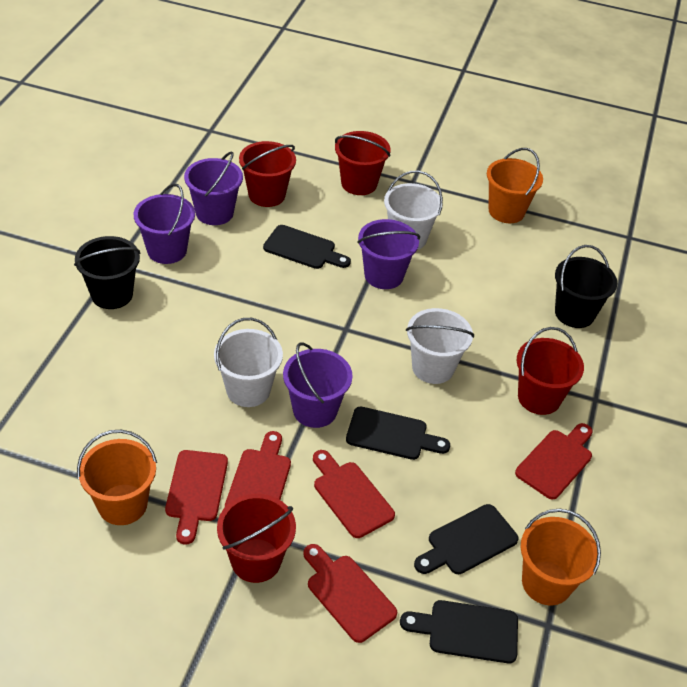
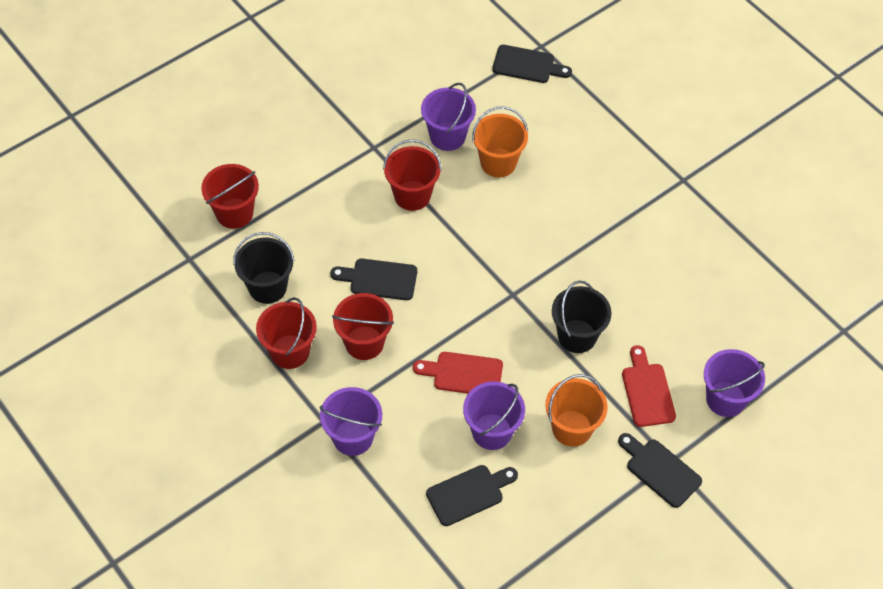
orange bucket: [77,430,157,525] [487,148,543,223] [521,509,601,605] = 3 -> [472,106,528,177] [545,374,608,447] = 2
red cutting board: [165,450,228,545] [225,431,291,507] [303,544,397,643] [313,450,395,538] [515,423,593,499] = 5 -> [413,352,503,394] [622,345,676,427] = 2
white bucket: [214,318,283,407] [384,171,443,250] [406,308,474,384] = 3 -> none = 0

